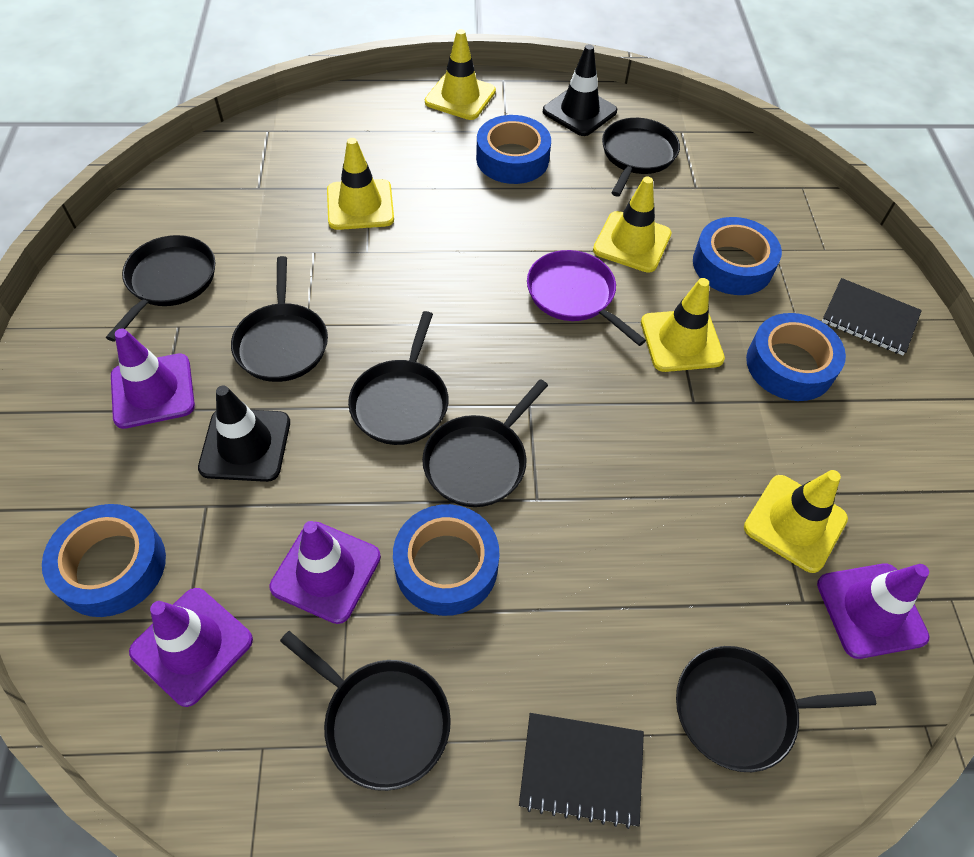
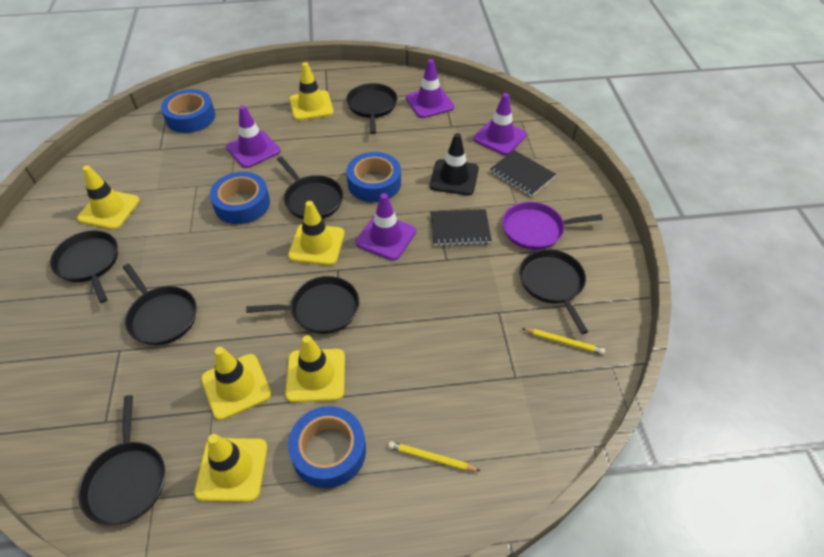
black traffic cone: [198,385,290,482] [543,44,617,136] = 2 -> [430,133,479,195] = 1
blue tape: [42,504,166,617] [393,504,500,616] [476,115,551,184] [693,217,782,295] [746,313,846,401] = 5 -> [161,89,215,133] [210,172,270,224] [288,406,366,488] [346,152,401,202] = 4
yellow pencil: none = 0 -> [388,441,480,471] [522,328,605,355] = 2
yellow traffic cone: [327,138,394,230] [425,29,496,120] [593,177,672,273] [641,278,725,372] [744,470,848,573] = 5 -> [77,165,140,230] [194,434,268,502] [201,347,271,420] [285,335,345,403] [288,201,345,265] [290,62,334,121] = 6

